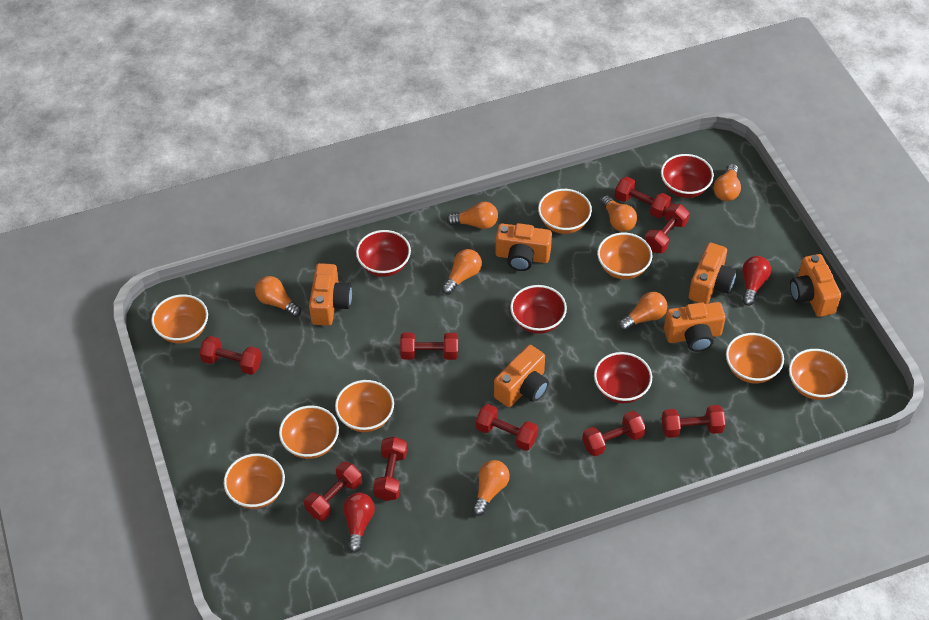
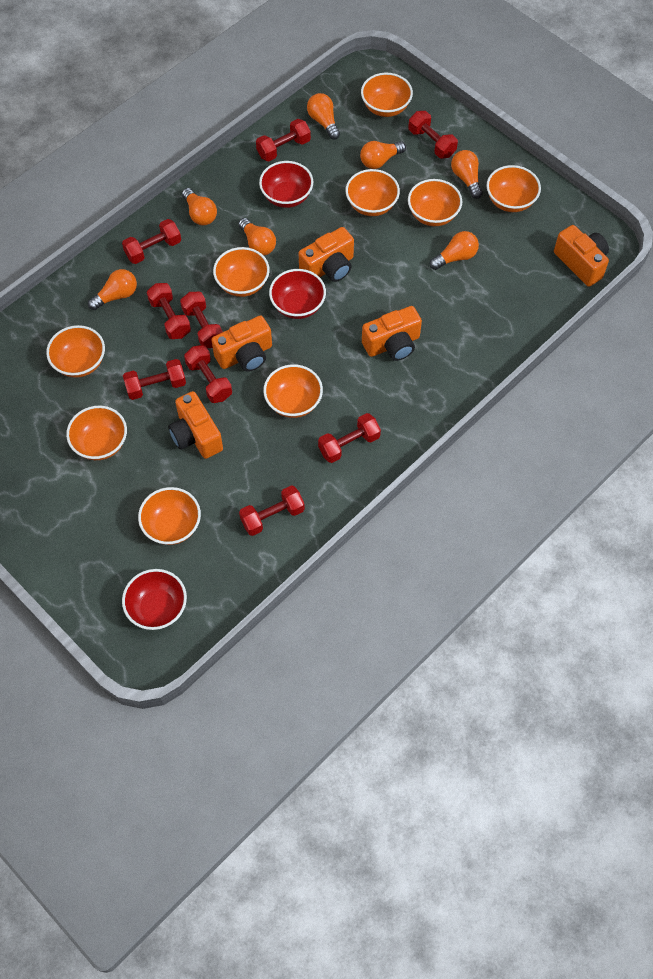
orange bowl: [151,294,208,343] [224,453,285,509] [279,405,339,459] [335,380,394,432] [538,189,592,234] [597,233,652,279] [726,333,784,384] [789,349,848,400] = 8 -> [46,325,105,378] [66,406,127,460] [138,487,201,545] [213,247,270,297] [263,364,323,418] [345,169,400,216] [361,73,413,117] [408,179,462,226] [486,165,541,212] = 9
orange camera: [309,263,352,326] [494,345,549,407] [495,223,552,271] [664,302,726,352] [689,243,737,304] [790,254,841,317] = 6 -> [168,391,223,459] [212,315,272,372] [299,227,354,282] [362,306,422,361] [554,225,609,287] = 5
red bowl: [356,230,411,277] [510,285,567,334] [594,352,652,403] [661,154,714,198] = 4 -> [122,569,187,630] [259,161,313,208] [269,269,326,319] = 3
red light bulb: [343,493,375,553] [742,256,771,306] = 2 -> none = 0

